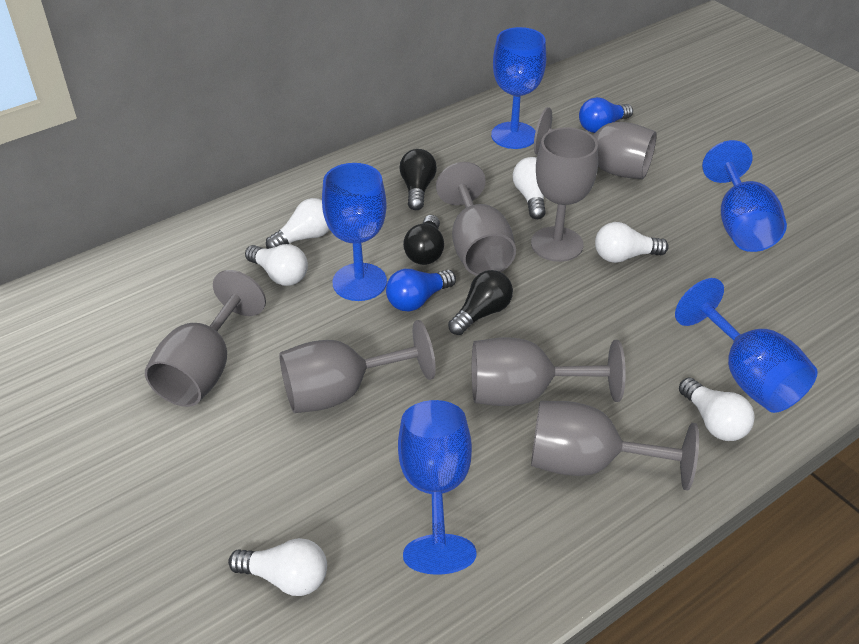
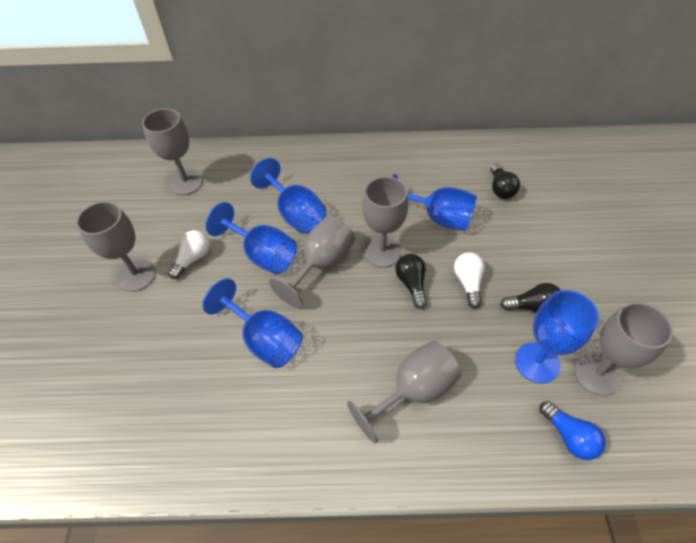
blue light bulb: [386,269,456,311] [579,97,633,133] = 2 -> [540,401,605,460] = 1
grey goblet: [145,270,266,407] [279,320,436,413] [436,162,516,276] [472,337,626,406] [531,127,598,262] [531,401,699,490] [534,107,657,179] = 7 -> [76,201,156,292] [142,108,203,195] [269,216,355,308] [347,341,461,444] [362,176,408,268] [574,302,673,396] = 6
white light bulb: [228,538,327,596] [245,244,308,286] [266,198,329,249] [513,157,546,219] [595,222,669,263] [679,377,755,441] = 6 -> [168,230,210,279] [454,252,485,308] = 2

